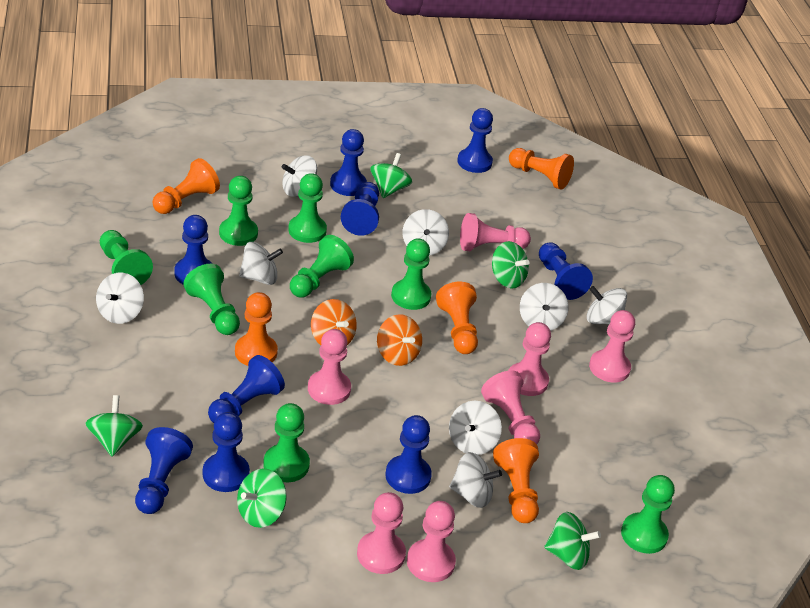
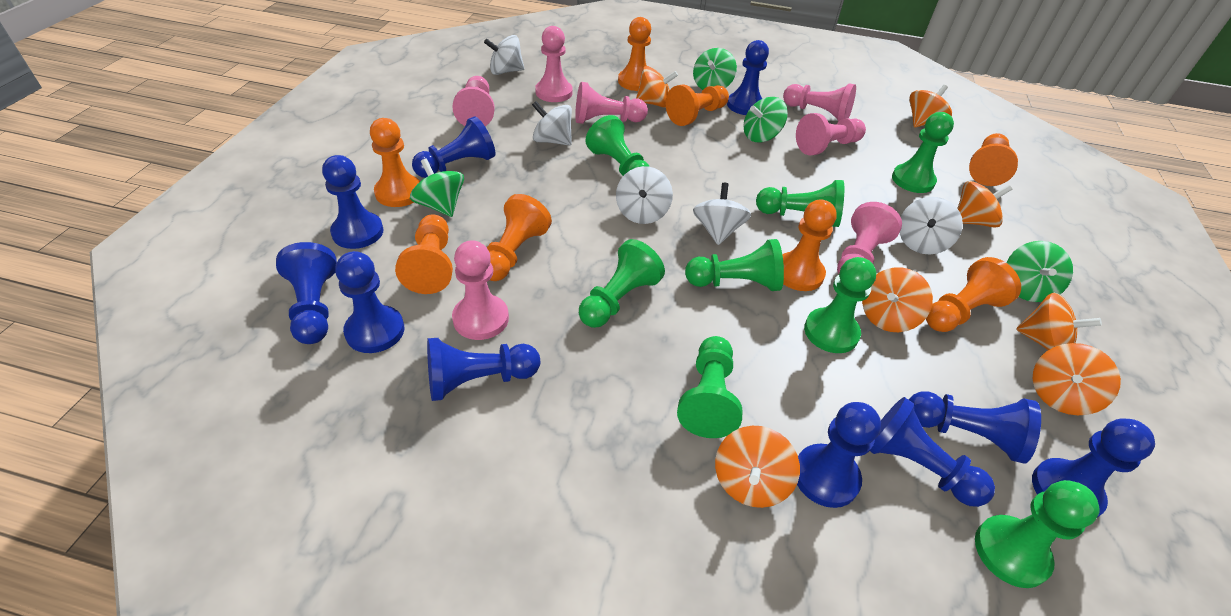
blue pawn: [135,427,193,514] [174,215,213,284] [203,412,250,492] [208,355,285,423] [330,129,367,196] [341,182,379,236] [385,415,432,494] [457,108,493,173] [539,242,593,300] = 9 -> [276,242,337,344] [322,155,383,249] [335,251,404,353] [412,116,495,178] [427,338,540,401] [727,40,769,115] [797,402,881,508] [870,397,995,507] [909,391,1041,464] [1032,418,1155,518] = 10
green spinning top: [85,395,143,456] [237,468,287,528] [370,153,412,198] [492,241,530,289] [544,512,601,570] = 5 -> [410,158,464,217] [693,48,737,90] [743,97,788,142] [1007,241,1073,302] = 4
orange pawn: [152,158,220,214] [235,292,278,366] [436,282,478,354] [493,438,539,523] [509,148,574,190] = 5 -> [370,118,420,207] [395,215,453,294] [487,194,552,281] [618,17,651,91] [666,85,729,126] [782,200,837,291] [926,257,1021,332] [969,133,1018,186] = 8
orange spinning top: [311,299,357,345] [377,314,422,366] = 2 -> [636,66,678,108] [715,426,800,508] [862,267,933,332] [909,85,952,127] [957,181,1012,228] [1016,293,1102,350] [1033,343,1121,415] = 7
white spinning top: [96,273,144,324] [239,242,283,285] [282,155,317,197] [403,209,449,256] [449,401,502,455] [449,452,502,508] [520,283,568,331] [587,286,627,324] = 8 -> [484,35,524,75] [532,101,572,146] [616,166,673,224] [693,183,751,245] [899,197,963,254] = 5

